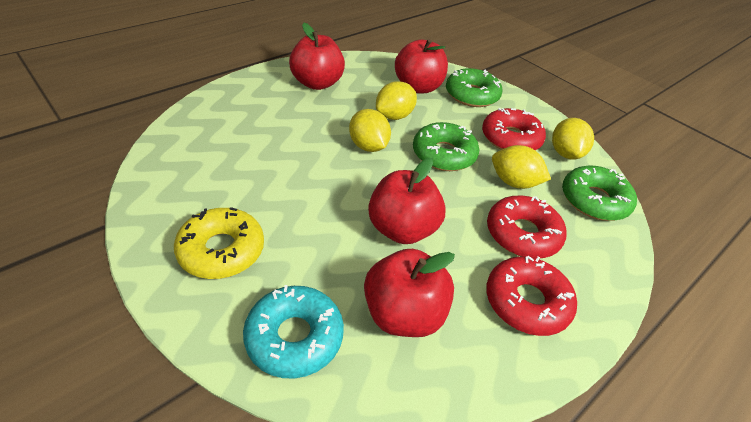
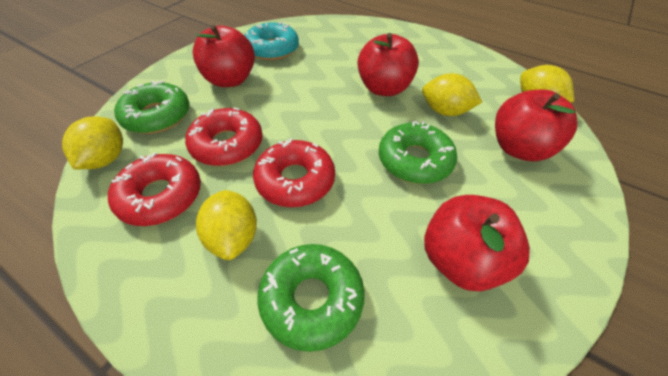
yellow donut: [174,207,264,279] = 1 -> none = 0

